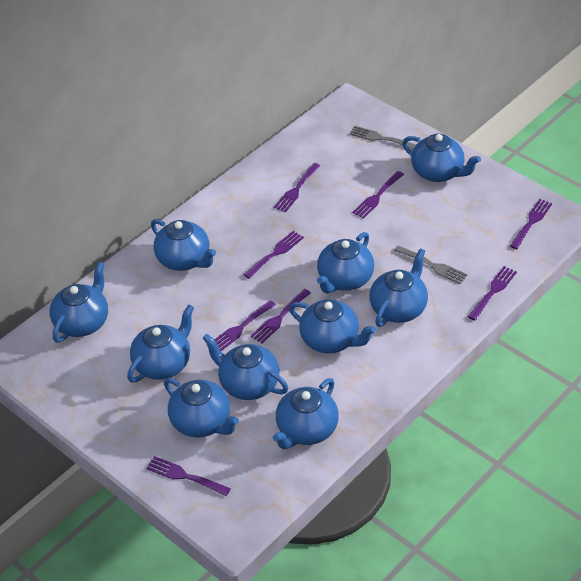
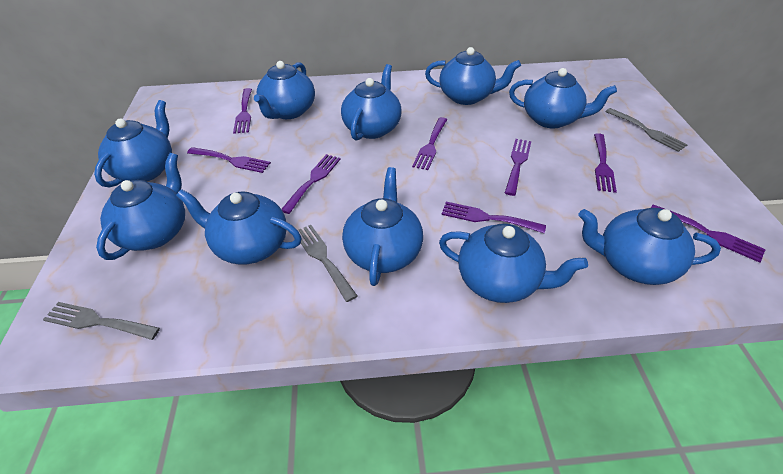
grey fork: [349,126,416,149] [394,245,468,284] = 2 -> [43,302,160,340] [299,225,357,302] [605,108,687,152] = 3

